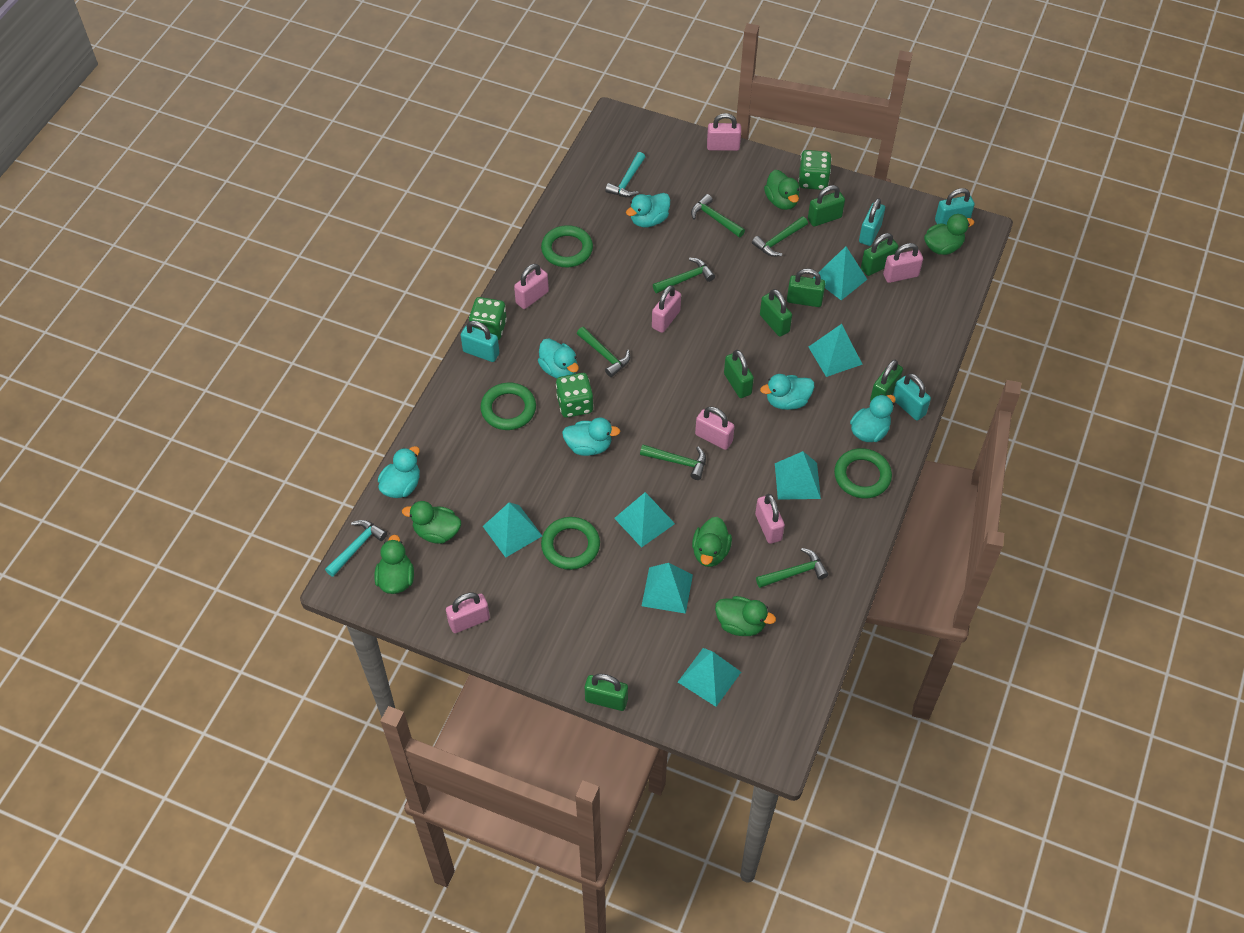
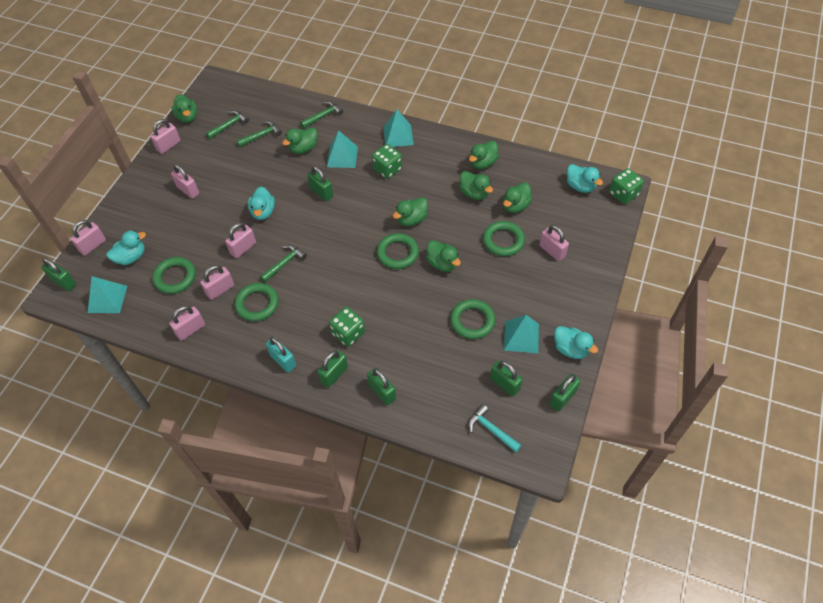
green duck: [375,535,414,594] [402,501,461,544] [692,517,732,567] [715,596,776,636] [764,170,800,210] [924,214,974,255] = 6 -> [171,94,197,123] [282,127,317,154] [393,197,428,226] [426,240,461,272] [460,171,493,200] [469,141,499,169] [503,182,532,213] = 7
green hammer: [577,327,630,377] [640,445,706,480] [653,258,715,293] [691,194,745,237] [752,216,808,257] [756,548,828,588] = 6 -> [206,110,249,139] [237,121,282,147] [260,245,307,282] [300,101,343,128] = 4
green padlock: [585,674,628,711] [724,350,754,398] [760,289,792,337] [787,269,825,307] [808,185,845,227] [861,233,898,276] [870,360,903,401] = 7 -> [41,258,76,291] [307,166,333,201] [318,350,348,388] [367,368,396,405] [490,360,523,397] [550,374,580,411] = 6
green ring: [480,382,536,430] [541,225,593,267] [541,517,600,570] [834,448,892,498] = 4 -> [152,257,196,294] [235,283,279,321] [377,233,419,269] [450,299,495,339] [483,221,525,256] = 5
turquoise duck: [378,446,420,498] [538,338,579,378] [562,417,621,456] [626,193,670,227] [760,374,814,410] [850,394,896,442] = 6 -> [107,230,146,265] [248,187,275,220] [554,326,598,359] [567,164,603,193] = 4
turquoise hammer: [325,520,387,577] [605,152,645,197] = 2 -> [468,404,522,452] = 1
turquoise padlock: [461,321,499,362] [859,198,885,246] [893,373,931,421] [935,188,975,225] = 4 -> [266,337,296,373] = 1
turquoise pyramid: [483,502,542,558] [614,492,675,548] [642,563,693,614] [678,648,741,707] [775,451,821,500] [809,324,863,377] [813,246,867,300] = 7 -> [88,276,127,313] [327,130,358,168] [383,110,414,147] [504,315,539,353] = 4

